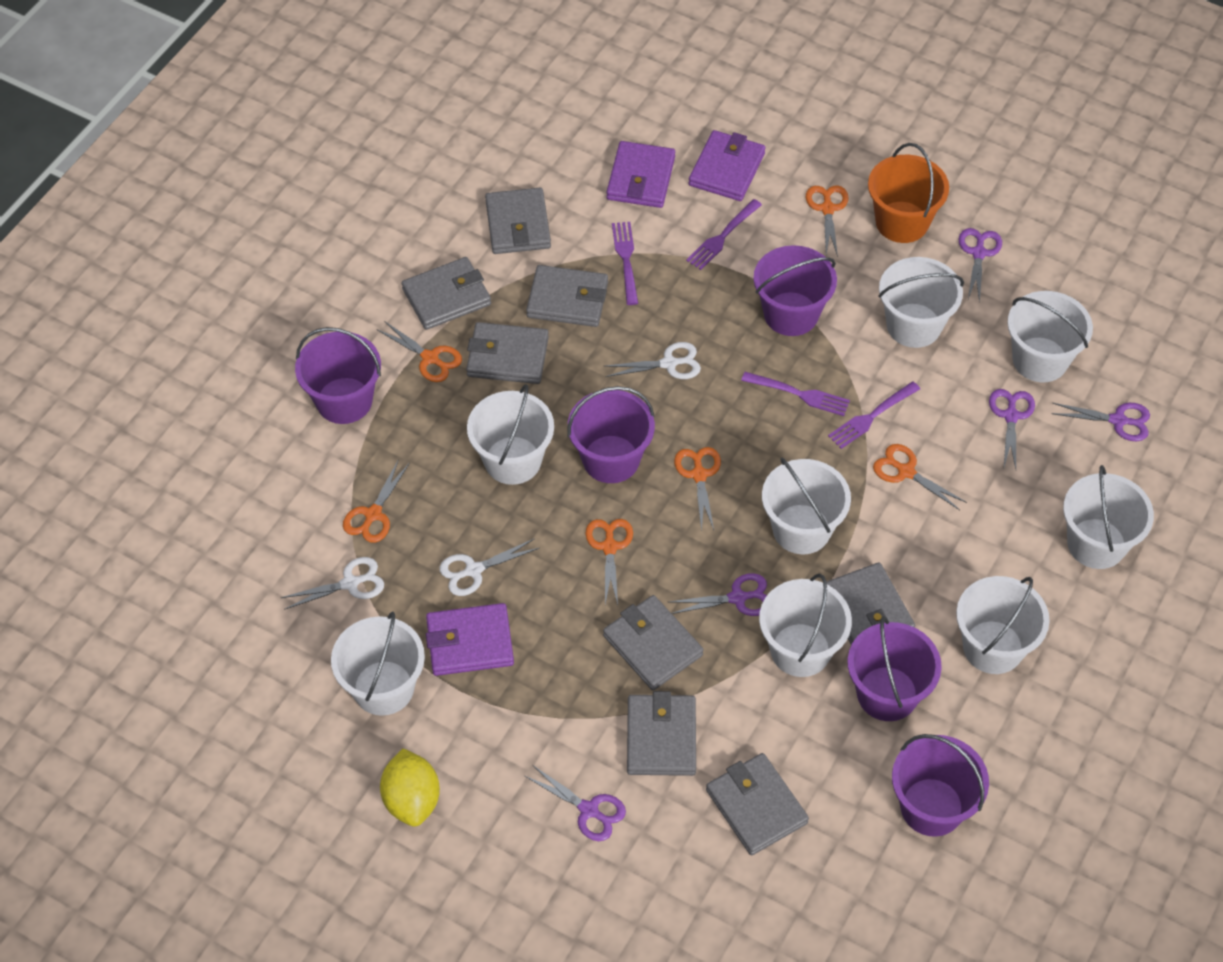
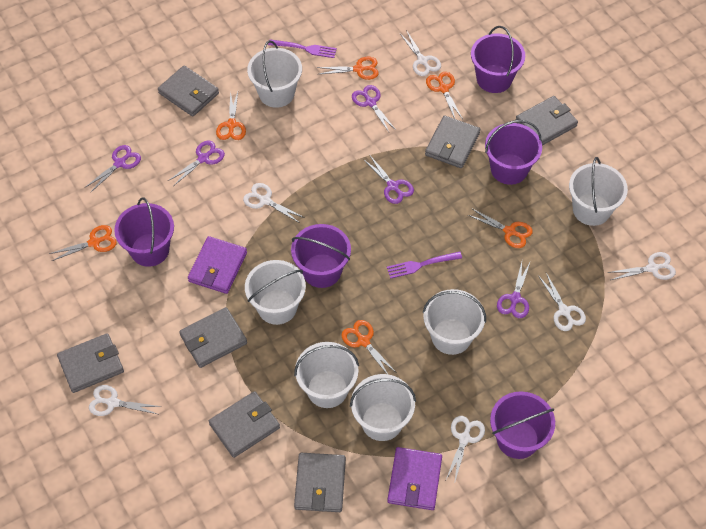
grey wallet: [402,257,491,330] [466,322,549,384] [485,188,551,254] [526,265,608,327] [603,595,704,690] [627,691,696,776] [706,753,809,855] [826,562,915,645] = 8 -> [57,333,124,393] [158,65,219,117] [179,307,247,368] [209,391,280,458] [294,453,346,512] [425,115,480,168] [516,96,578,146] = 7
orange bucket: [868,143,949,243] = 1 -> none = 0
purple fork: [612,222,638,305] [686,199,762,270] [741,372,850,416] [828,381,920,449] = 4 -> [268,39,337,58] [387,251,462,279] = 2
purple wallet: [426,603,514,676] [606,141,675,208] [689,130,766,201] = 3 -> [188,236,247,294] [387,447,442,510] = 2
white bucket: [331,611,425,716] [467,384,554,485] [759,574,852,677] [762,458,851,554] [878,257,964,348] [956,576,1050,674] [1007,291,1093,382] [1063,465,1154,569] = 8 -> [245,260,306,325] [247,40,302,108] [294,342,359,408] [350,374,416,441] [423,289,486,355] [569,157,628,226] = 6
white scissors: [281,557,384,610] [440,538,539,596] [604,342,701,379] = 3 -> [89,385,162,416] [243,183,305,223] [400,30,441,76] [446,416,485,484] [539,273,586,331] [608,252,676,280] = 6
yellow lemon: [380,748,440,827] = 1 -> none = 0

